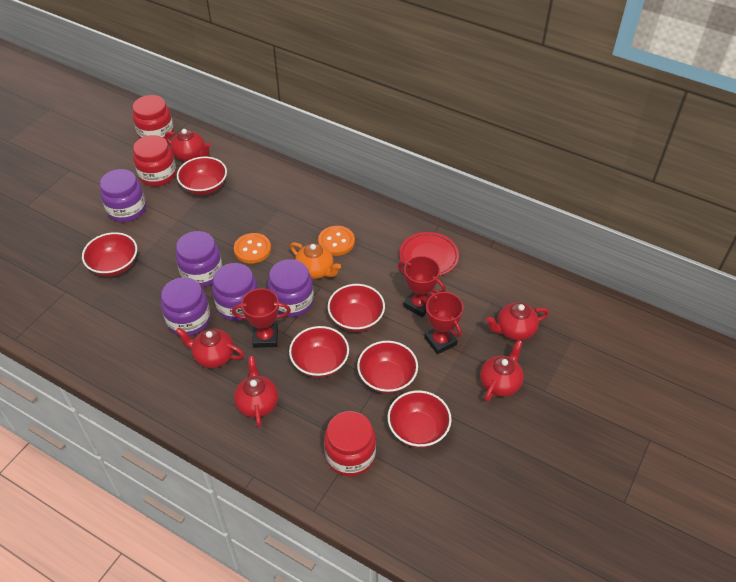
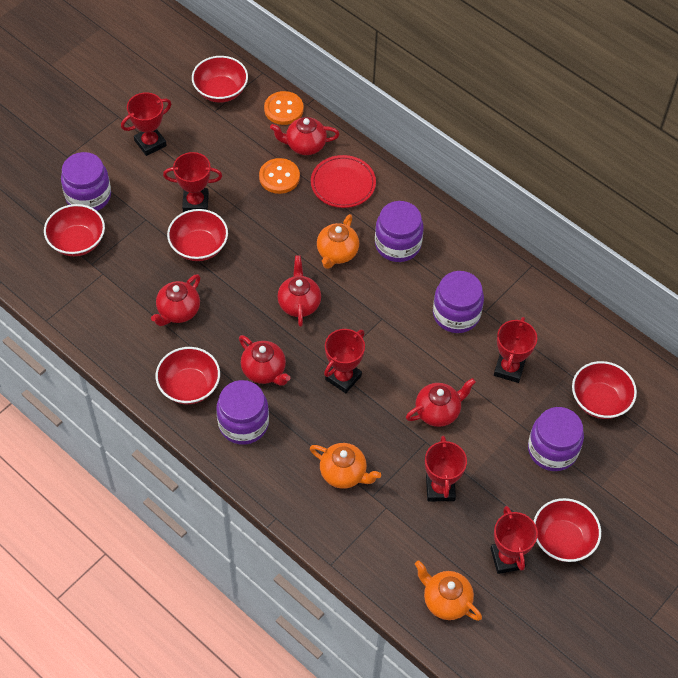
orange teapot: [290,242,341,279] = 1 -> [310,443,381,489] [317,214,359,269] [415,561,482,621] = 3
red jar: [132,95,174,141] [133,135,176,186] [324,411,376,477] = 3 -> none = 0
red trophy: [232,288,291,348] [398,256,446,317] [424,292,464,354] = 3 -> [121,92,171,156] [163,152,222,212] [324,329,365,393] [425,435,467,501] [491,506,538,574] [494,317,537,383] = 6

